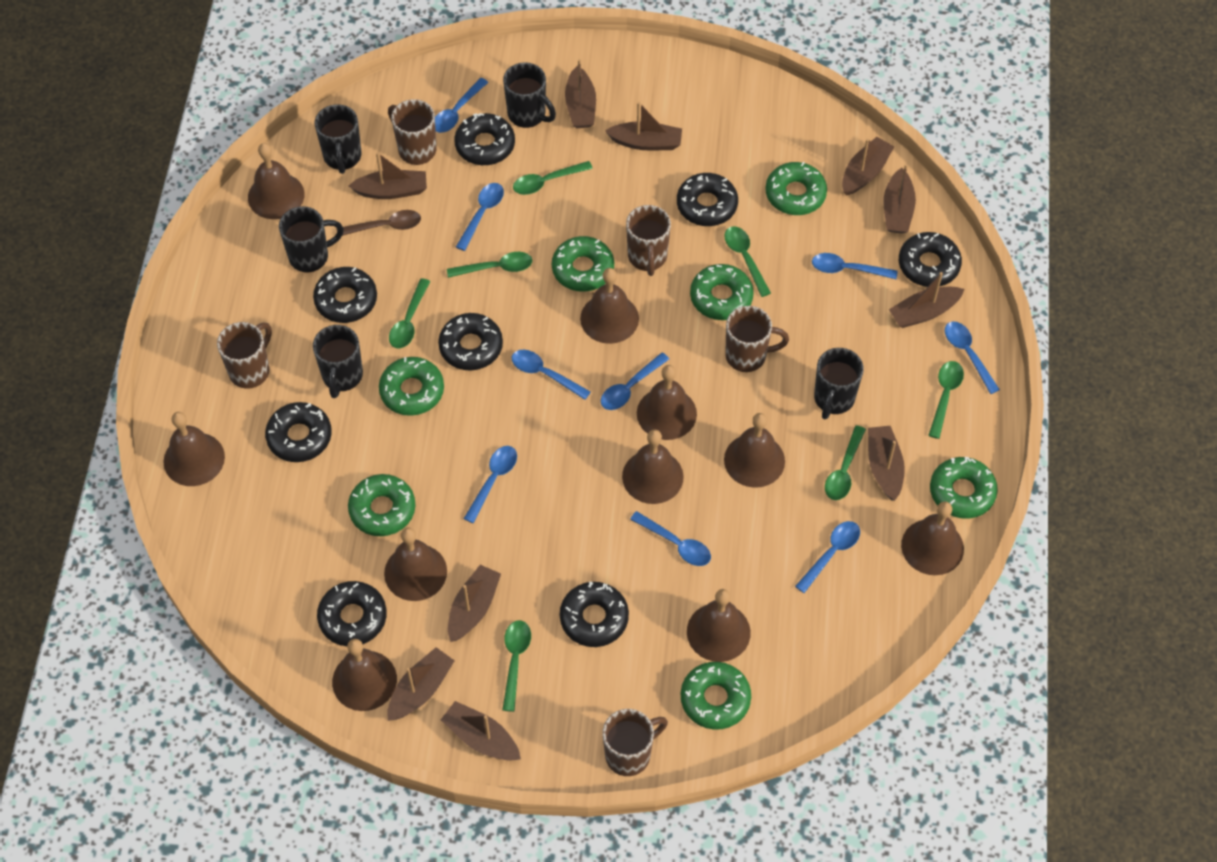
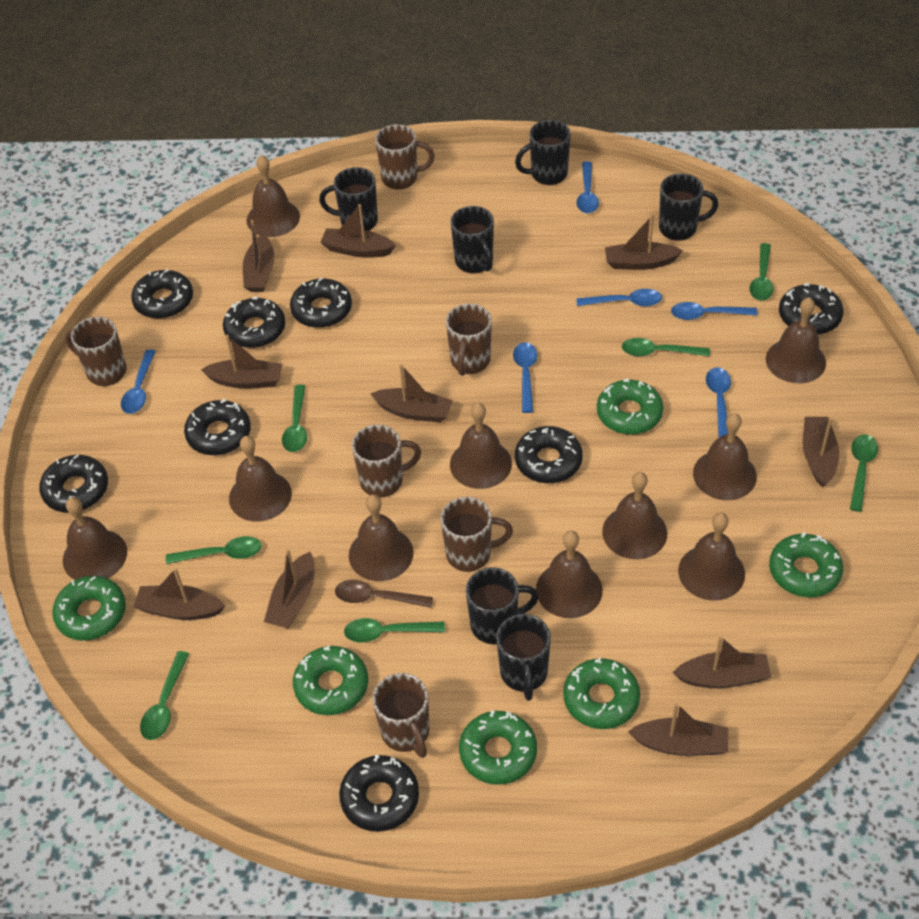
black mug: [279,206,344,272] [313,325,363,398] [314,104,362,174] [503,62,556,128] [814,348,864,419] = 5 -> [319,167,378,231] [451,206,494,273] [466,567,539,644] [497,614,551,701] [515,120,571,185] [659,173,718,241] = 6
blue spoon: [435,78,488,133] [456,183,504,251] [464,446,517,523] [512,350,591,400] [601,352,669,410] [630,511,711,566] [795,521,860,593] [812,253,898,279] [945,321,1000,394] = 9 -> [121,349,156,414] [513,342,538,413] [576,161,599,213] [576,289,662,306] [671,302,758,320] [706,367,731,437] = 6
brown mug: [217,322,272,389] [388,99,437,165] [603,709,668,776] [626,205,671,276] [725,306,789,372] = 5 -> [65,317,126,386] [352,424,421,498] [373,673,429,758] [375,124,434,189] [441,497,513,572] [446,304,492,376] = 6
green donut: [348,474,416,536] [379,357,444,416] [552,236,614,292] [681,662,751,730] [690,264,754,320] [765,162,827,215] [930,457,998,519] = 7 -> [52,576,126,641] [293,645,368,715] [459,711,537,785] [563,658,640,729] [597,378,663,435] [769,532,843,597] = 6

